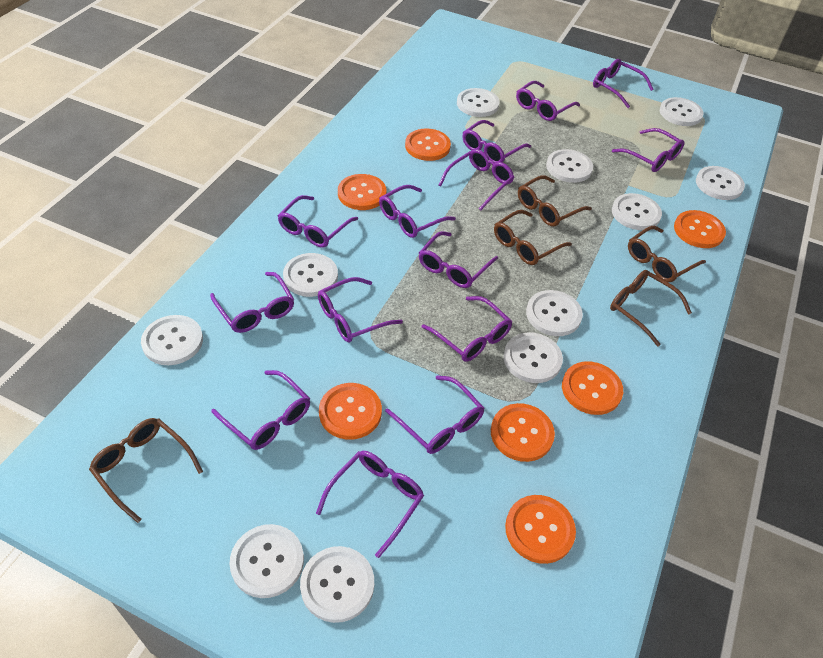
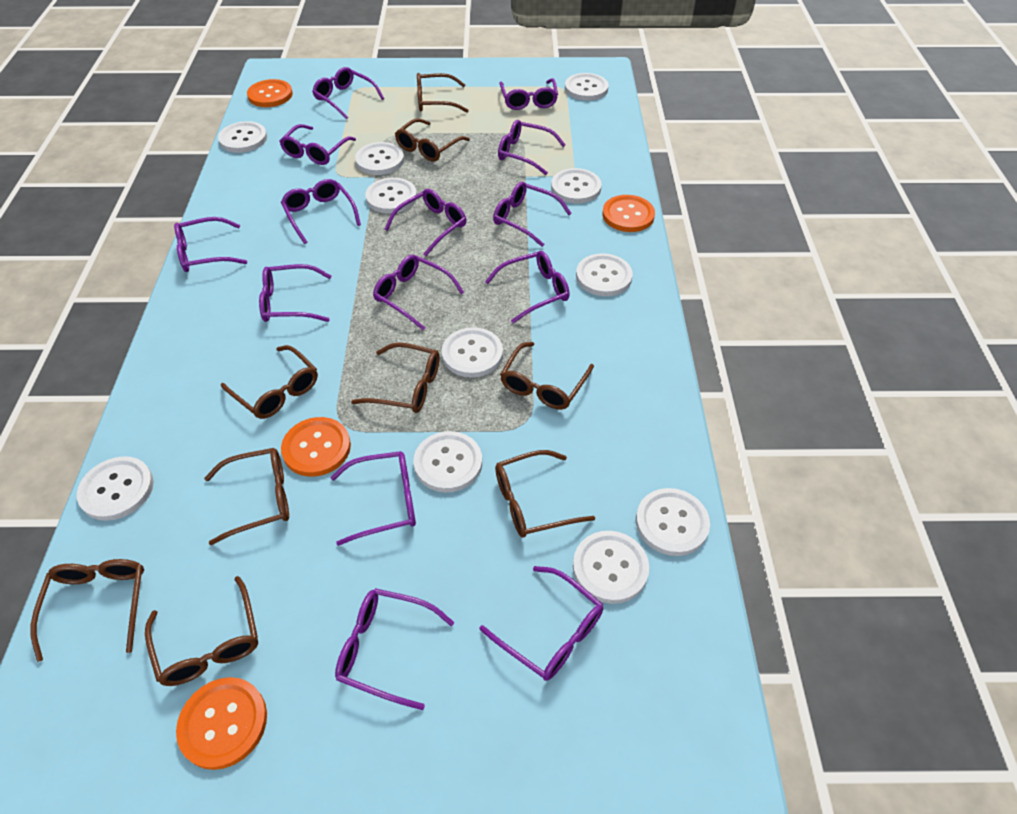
brown glasses: [89,418,203,523] [494,210,572,265] [518,175,592,227] [610,270,692,346] [628,226,706,282] = 5 -> [30,559,144,662] [145,576,258,686] [204,448,289,545] [221,345,318,419] [351,342,440,413] [395,118,470,162] [417,73,469,112] [495,450,595,538] [500,342,594,410] = 9
orange button: [319,383,382,440] [338,174,387,210] [405,129,451,161] [491,403,555,462] [505,495,576,564] [562,362,623,415] [674,210,726,248] = 7 -> [176,677,267,770] [247,79,293,107] [281,417,351,477] [602,195,655,232] = 4

